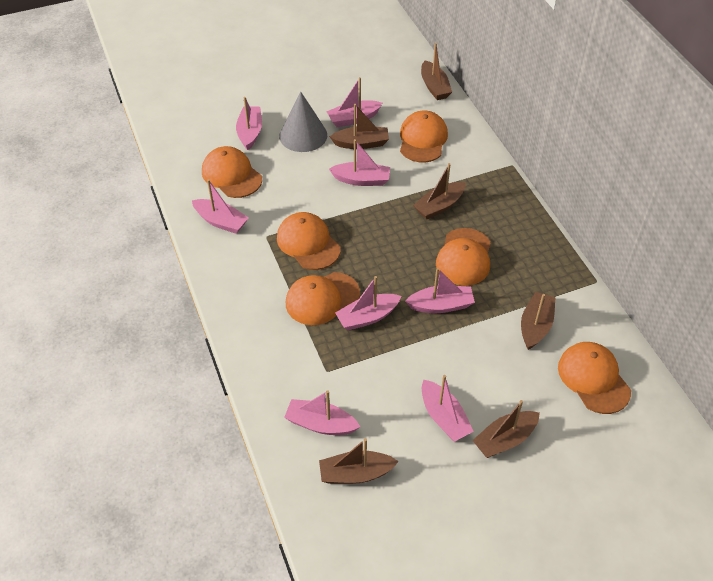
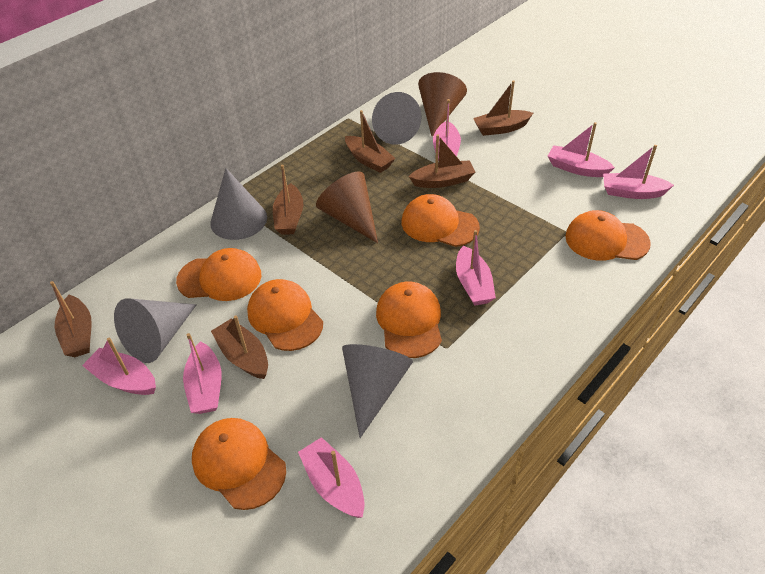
brown cone: none = 0 -> [316,172,378,243] [418,72,467,137] = 2
grey cone: [279,91,327,152] = 1 -> [114,298,196,363] [210,168,267,240] [342,344,413,438] [372,92,422,145] = 4
pink boat: [192,179,248,234] [236,97,262,150] [284,390,360,435] [326,77,382,127] [329,139,390,186] [335,276,401,331] [405,268,475,313] [422,375,474,441] = 8 -> [82,338,156,395] [183,333,222,414] [298,437,365,518] [433,99,461,161] [456,230,496,306] [548,122,615,177] [603,145,674,199] = 7

